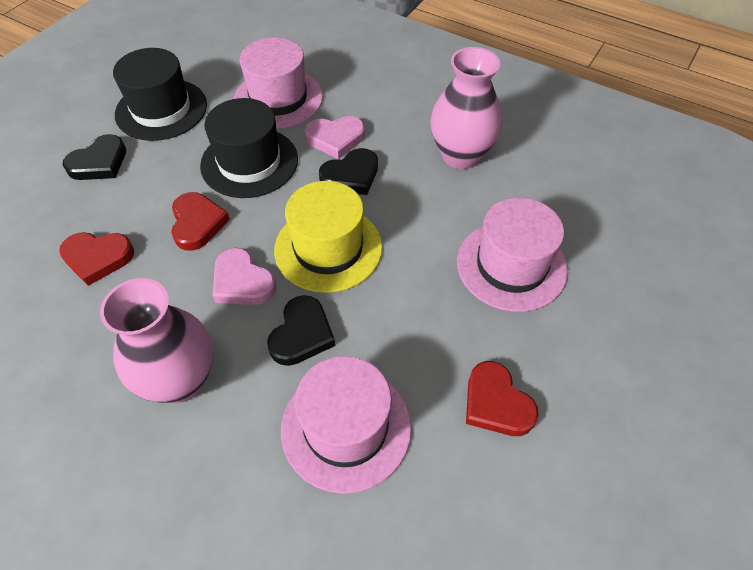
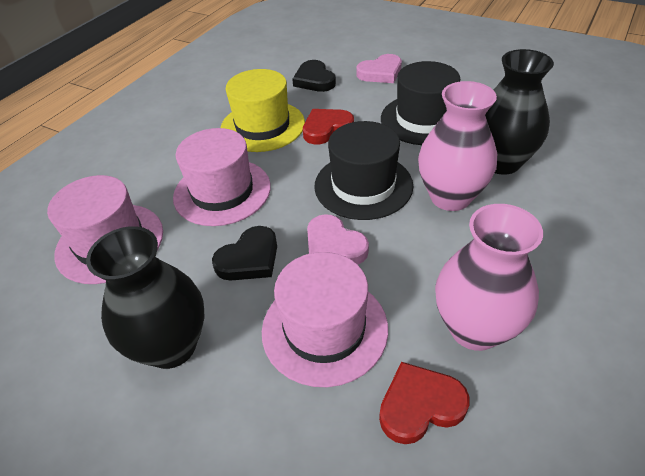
black heart: [63,134,126,180] [267,295,335,366] [319,148,378,195] = 3 -> [212,226,277,281] [292,60,336,92] = 2
black vase: none = 0 -> [86,226,205,369] [485,49,554,175] = 2
red heart: [59,232,134,286] [171,192,230,251] [466,361,539,436] = 3 -> [303,109,354,144] [379,362,470,444] = 2

